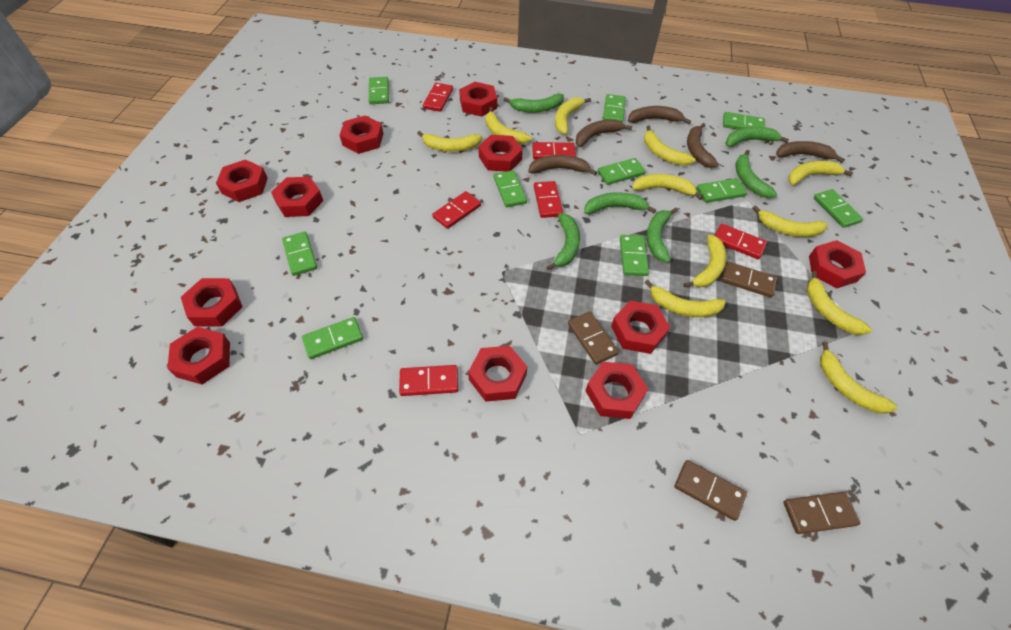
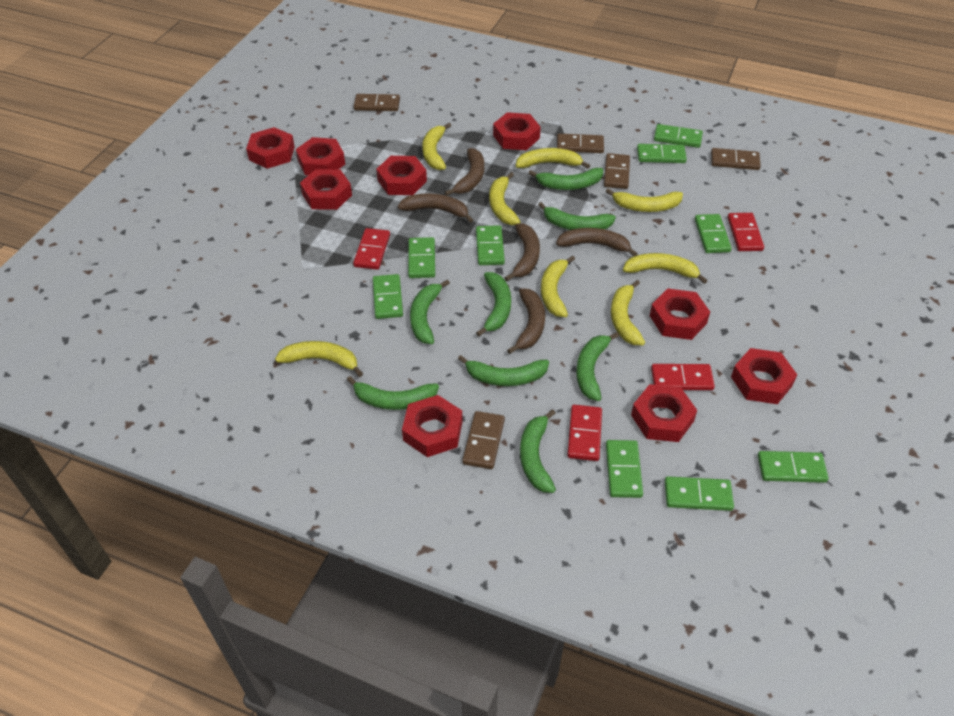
brown domino: [568,312,619,365] [674,460,747,521] [721,262,777,298] [783,492,860,534] = 4 -> [354,94,400,111] [462,411,505,469] [557,134,604,153] [604,153,630,189] [711,148,761,170] = 5
green banana: [503,94,564,113] [546,213,580,271] [584,192,656,214] [646,208,678,263] [725,127,789,147] [736,150,777,198] = 6 -> [347,376,439,410] [410,279,450,344] [458,355,549,386] [476,272,511,337] [520,409,556,493] [528,168,603,190] [538,202,616,230] [576,332,619,401] = 8
green domino: [282,232,317,276] [302,317,363,359] [369,77,389,104] [494,170,527,207] [598,158,646,185] [603,94,626,123] [620,235,649,276] [696,178,747,203] [723,112,765,130] [814,189,863,228] = 10 -> [373,274,403,319] [408,237,435,278] [476,225,505,265] [606,440,643,498] [637,144,687,163] [654,124,703,148] [665,476,734,511] [695,214,732,253] [758,451,829,483] = 9
red domino: [399,365,458,396] [423,83,453,112] [432,191,481,229] [532,142,576,160] [534,181,563,218] [715,224,767,259] = 6 -> [353,228,390,270] [567,405,602,461] [651,364,715,390] [728,213,764,251] = 4
red nut: [167,327,230,385] [181,278,242,327] [216,160,268,202] [271,177,323,217] [340,116,383,154] [459,82,497,117] [468,346,527,402] [478,135,523,172] [585,362,648,419] [611,301,670,354] [809,240,866,288] = 11 -> [246,127,295,169] [296,137,345,175] [300,169,352,210] [376,156,427,195] [402,395,463,457] [493,112,541,150] [631,384,697,442] [650,289,710,340] [731,348,797,404] = 9
yellow banana: [417,131,482,152] [486,107,532,144] [555,98,591,134] [632,174,703,200] [644,126,696,166] [645,280,726,317] [683,235,726,288] [752,205,827,237] [788,161,853,185] [807,271,872,335] [820,342,897,413] = 11 -> [275,341,363,377] [422,123,451,170] [489,172,520,225] [516,148,590,169] [541,256,575,317] [605,188,683,212] [611,280,645,345] [623,253,708,284] = 8

